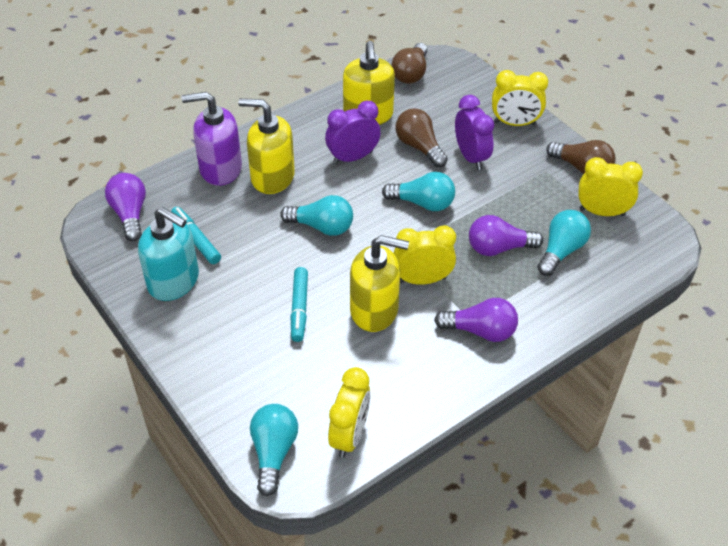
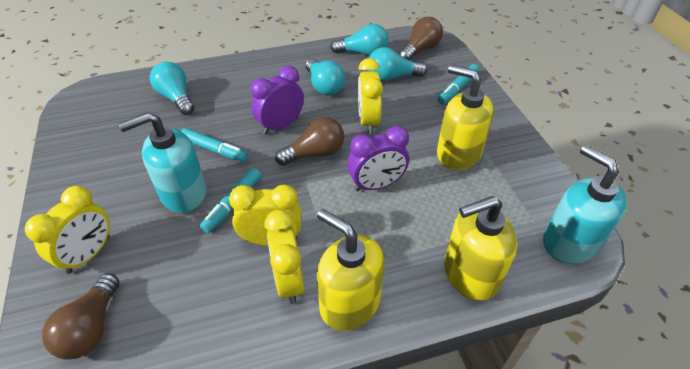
purple light bulb: [105,173,146,241] [434,298,518,342] [469,215,543,256] = 3 -> none = 0
purple soap dispenser: [182,92,242,186] = 1 -> none = 0
turquoise marker: [171,207,221,264] [290,267,308,342] = 2 -> [181,128,248,162] [200,168,261,233] [437,64,479,104] = 3
turquoise soap dispenser: [138,207,199,301] = 1 -> [118,112,206,213] [543,145,627,264] = 2

